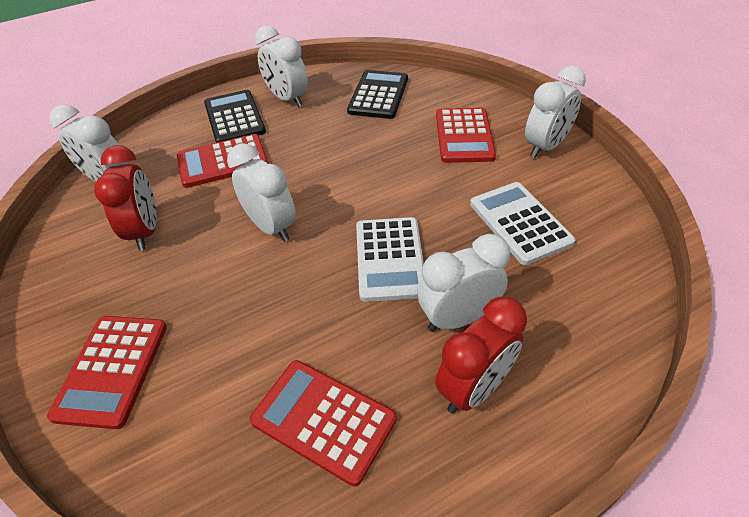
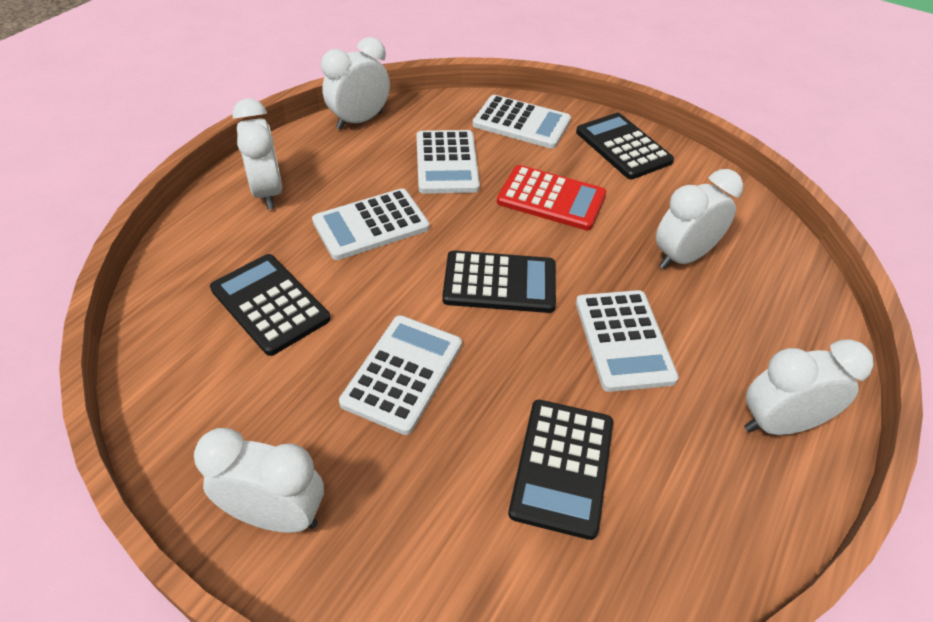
black calculator: [204,90,266,143] [347,70,408,119] = 2 -> [210,254,330,356] [442,250,556,313] [508,400,613,540] [576,113,674,179] = 4
red calculator: [47,316,167,429] [177,134,269,188] [250,360,397,486] [436,107,496,163] = 4 -> [497,165,606,230] = 1
red clock: [94,145,157,251] [435,297,527,414] = 2 -> none = 0
white calculator: [356,217,424,302] [470,182,576,265] = 2 -> [312,188,430,260] [339,315,462,435] [416,130,480,194] [473,95,571,149] [576,290,679,392] = 5

